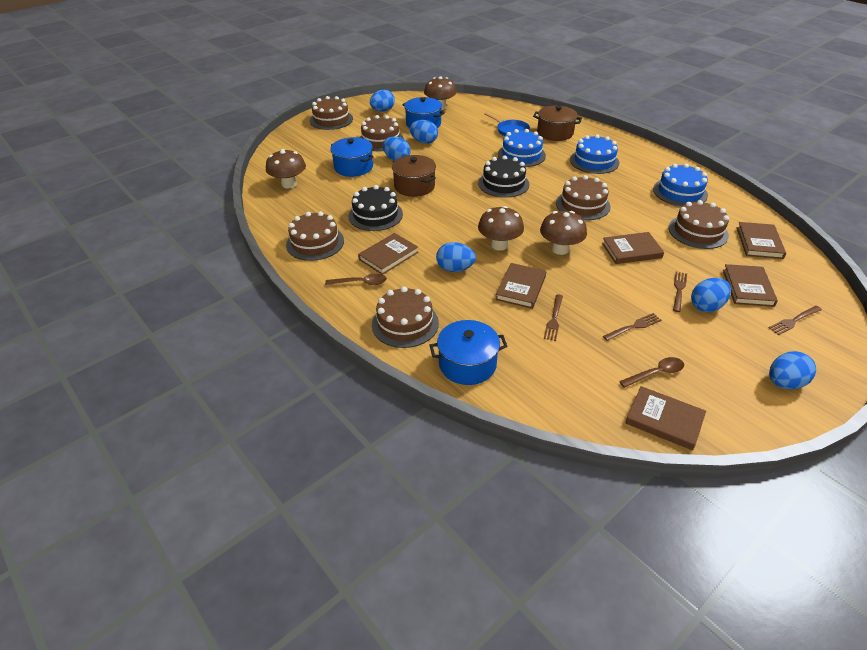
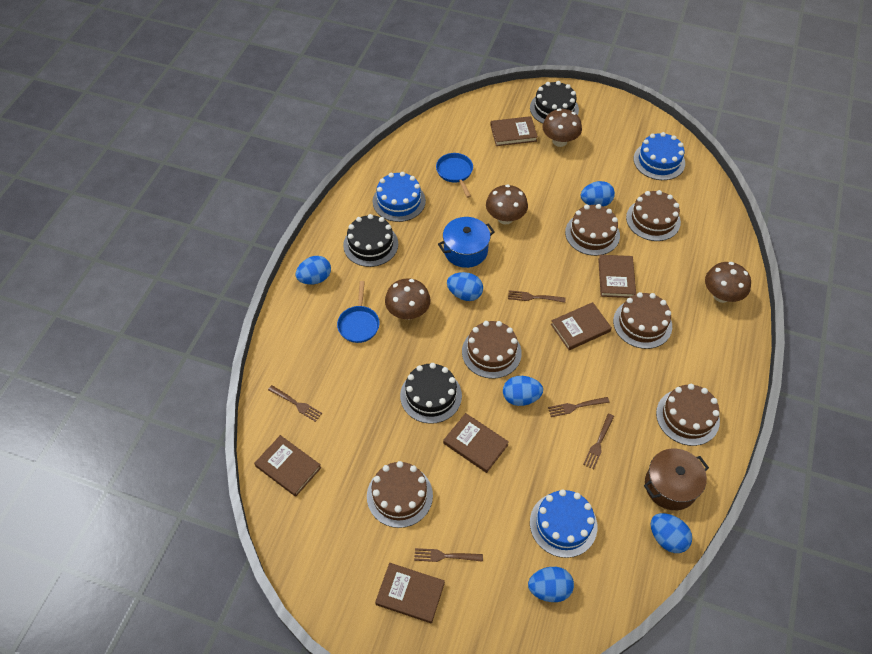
black cake: [348,185,403,231] [478,155,529,198] = 2 -> [343,214,398,267] [400,363,462,424] [530,81,579,124] = 3
blue pan: [484,112,530,136] = 1 -> [337,281,380,343] [436,153,473,198] = 2
blue pot: [330,137,374,177] [402,97,445,128] [430,320,508,385] = 3 -> [438,217,495,268] = 1
brown fork: [544,294,563,341] [603,313,661,341] [673,271,687,312] [768,306,822,335] = 4 -> [268,385,322,422] [414,548,483,562] [508,290,566,303] [548,397,610,417] [583,414,614,469] = 5
brown pot: [392,155,436,197] [533,105,582,141] = 2 -> [644,449,709,510] = 1
brown spoon: [325,274,387,285] [619,357,684,388] = 2 -> none = 0

